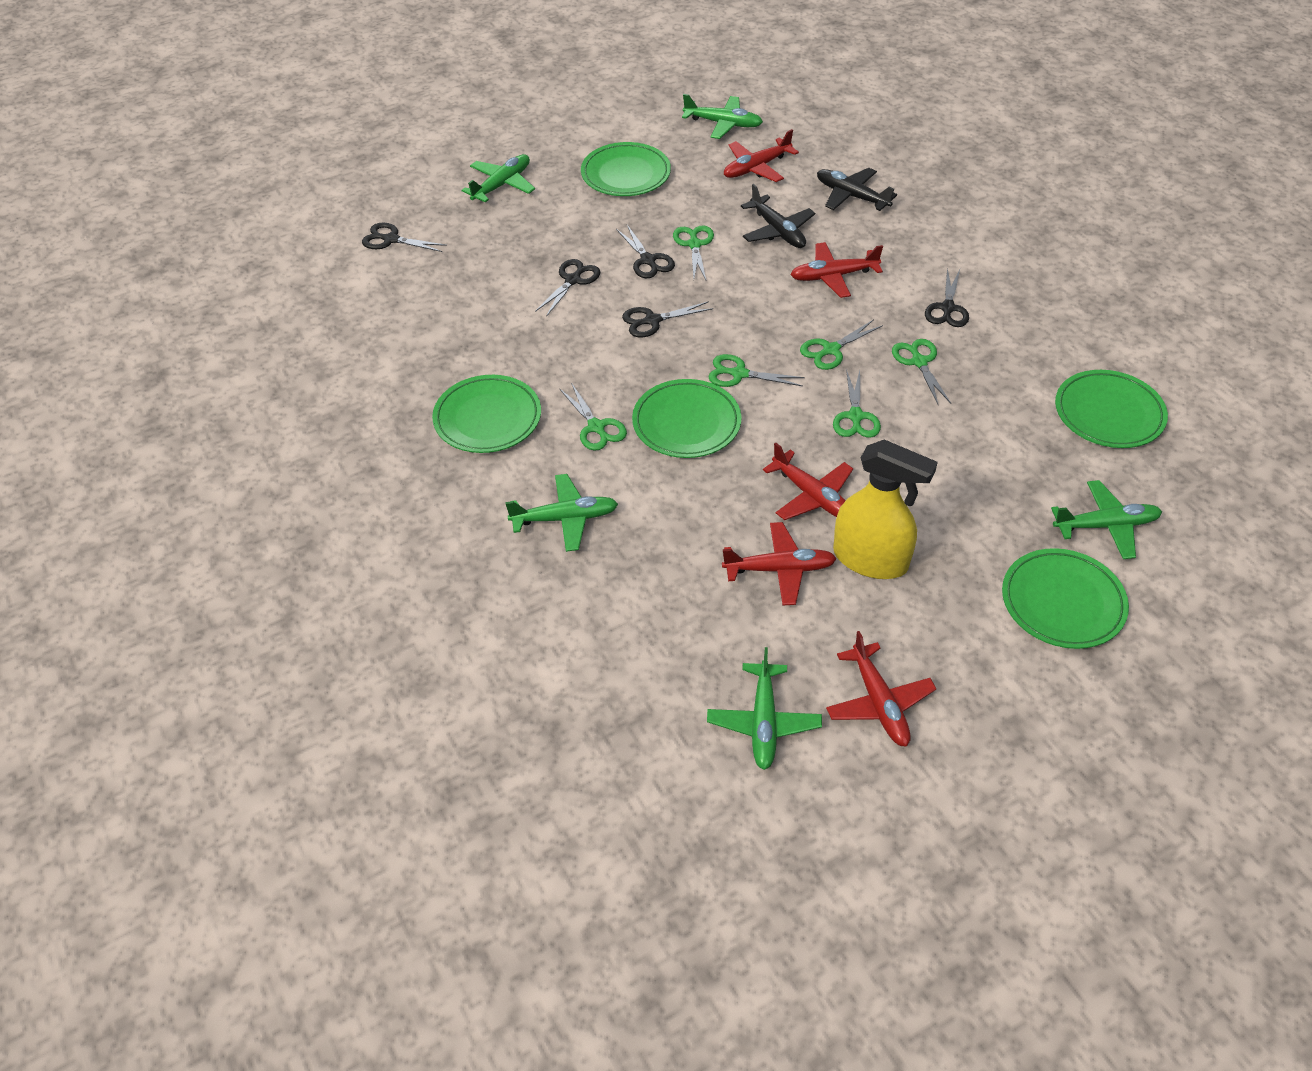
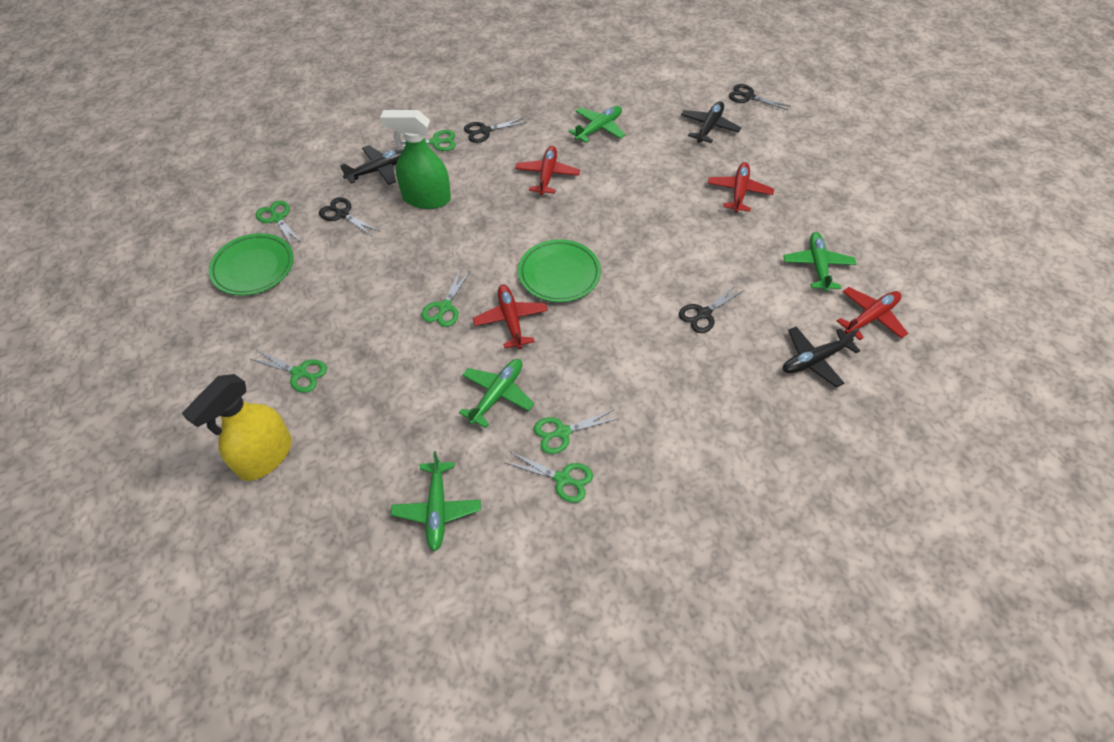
black plane: [741,184,815,248] [817,168,897,211] = 2 -> [340,145,404,185] [681,101,741,143] [783,327,860,388] = 3
black scissors: [362,223,447,252] [535,259,600,317] [616,225,675,278] [622,301,713,338] [925,268,969,327] = 5 -> [319,197,380,237] [464,117,527,143] [679,285,744,333] [729,84,791,110] = 4
green plane: [462,154,535,202] [505,474,618,552] [682,94,763,139] [707,647,822,770] [1051,480,1162,559] = 5 -> [391,451,481,552] [459,359,534,428] [568,106,625,143] [783,232,856,292] = 4
green plate: [432,375,541,453] [581,142,671,196] [632,379,742,458] [1002,548,1129,649] [1055,370,1168,448] = 5 -> [209,233,294,295] [518,239,601,302] = 2
green spray bottle: none = 0 -> [380,110,451,209] = 1
red plane: [722,522,837,605] [724,129,799,182] [763,443,853,520] [790,242,883,298] [826,631,936,747] = 5 -> [473,285,548,349] [515,146,580,195] [708,162,774,213] [837,287,908,340] = 4

